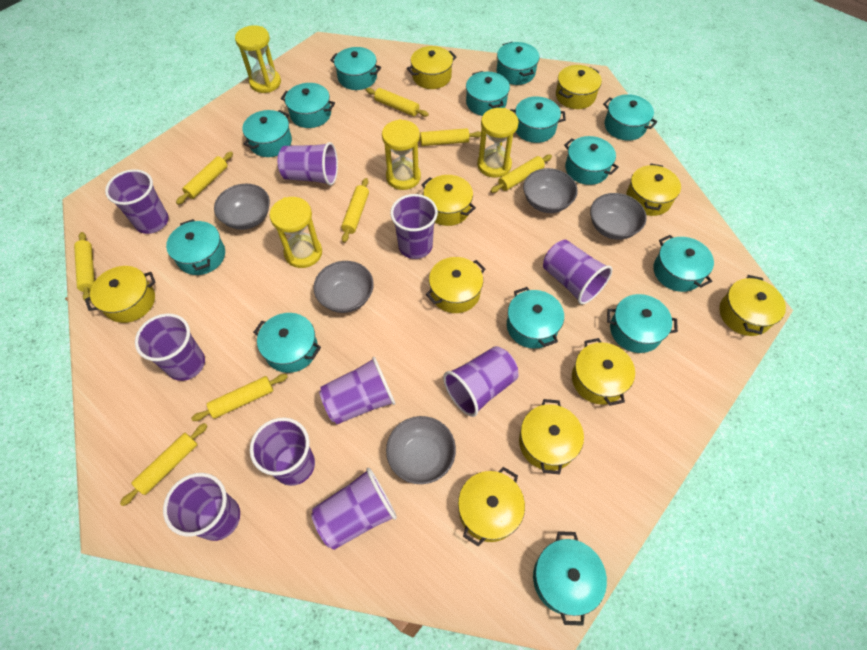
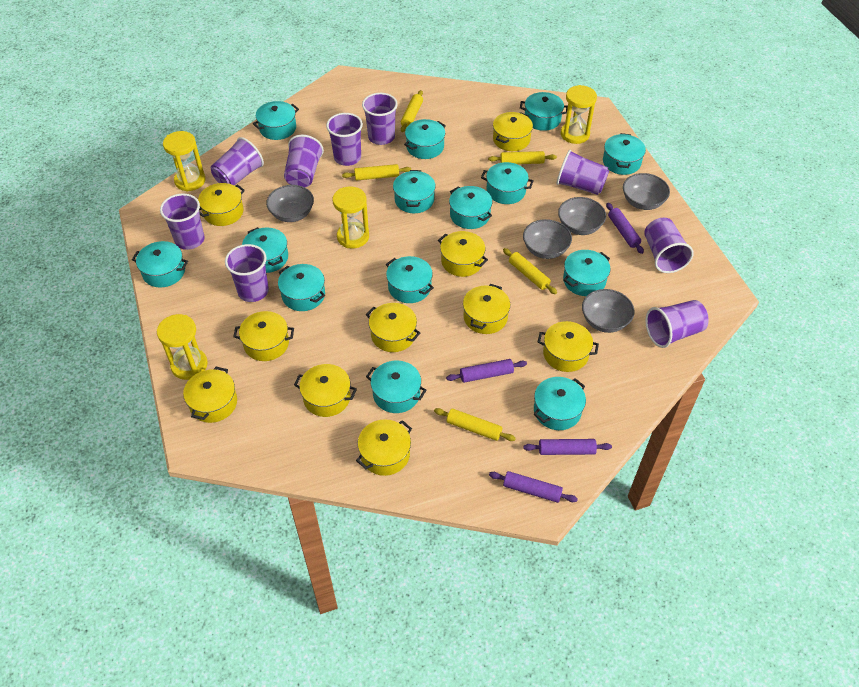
purple cup: [105,169,169,234] [135,313,205,381] [163,473,240,541] [250,417,315,486] [278,142,338,186] [311,468,397,550] [319,357,395,424] [390,194,438,259] [443,346,519,417] [543,240,612,305] = 10 -> [160,193,205,250] [211,137,264,185] [225,244,269,302] [284,135,324,187] [326,113,363,166] [362,93,398,145] [557,150,609,195] [644,218,694,273] [646,300,709,348] = 9
purple rolling pin: none = 0 -> [446,359,527,383] [489,471,578,503] [523,439,612,455] [606,203,644,254] = 4
yellow rolling pin: [74,232,95,301] [120,423,208,506] [176,152,233,205] [191,374,288,421] [341,178,369,243] [366,88,429,117] [419,128,481,146] [490,155,552,193] = 8 -> [342,164,411,181] [401,90,423,132] [434,408,516,441] [488,151,557,164] [503,248,557,294] = 5

